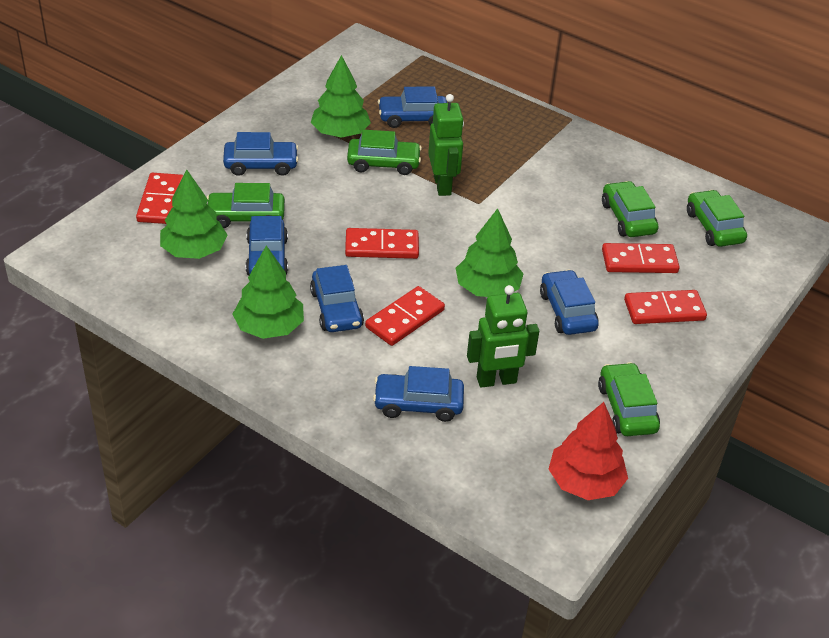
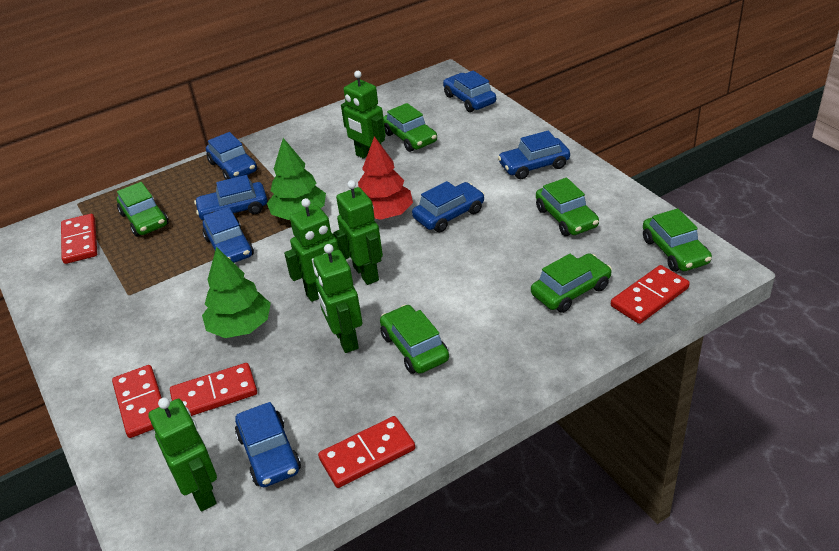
blue car: [223,132,299,176] [246,216,288,275] [310,265,364,332] [373,366,464,422] [378,86,447,128] [540,270,599,335] = 6 -> [194,175,267,220] [202,207,254,263] [206,132,257,180] [235,402,301,487] [412,181,485,232] [443,71,496,112] [498,131,570,179] = 7
green car: [207,183,285,228] [347,130,422,175] [598,362,660,436] [602,181,659,237] [687,190,747,247] = 5 -> [117,182,169,237] [380,305,449,374] [383,103,437,152] [531,253,612,313] [536,177,599,236] [643,208,712,272] = 6
green robot: [428,94,464,196] [467,285,539,388] = 2 -> [148,397,217,512] [284,198,350,302] [313,244,362,353] [336,180,383,285] [341,71,386,159] = 5
green tree: [160,169,228,259] [232,245,304,339] [311,55,371,138] [456,208,524,297] = 4 -> [202,247,271,338] [267,138,326,220] = 2

